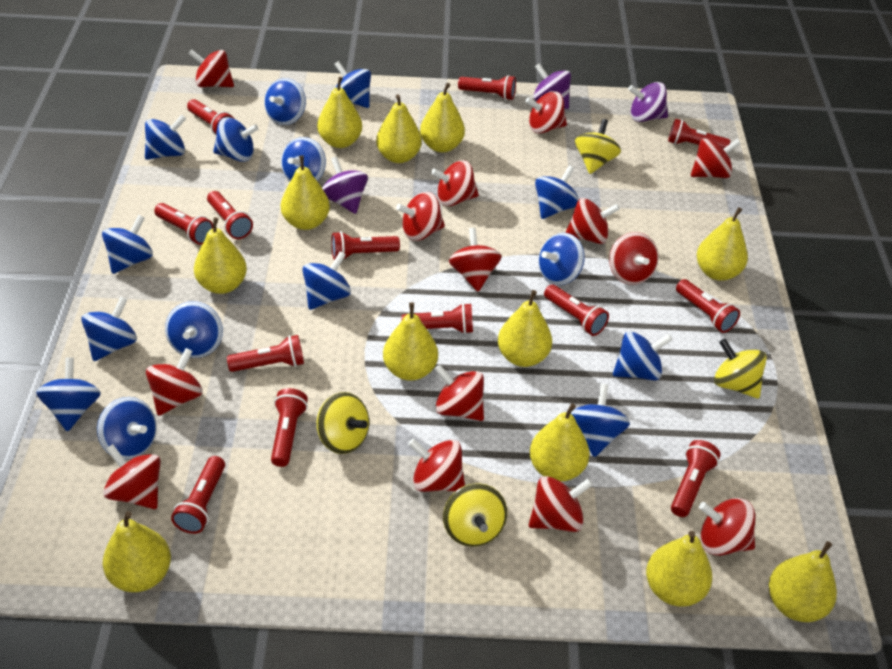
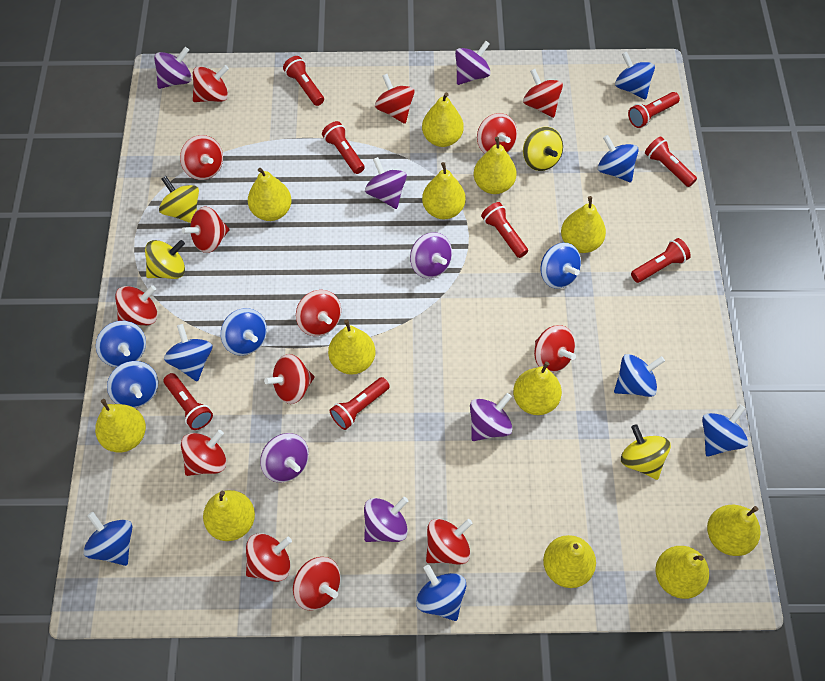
blue spinning top: [36,357,101,432] [81,297,137,361] [97,397,157,460] [102,214,153,274] [145,115,186,160] [165,301,223,358] [213,117,259,162] [264,78,306,125] [281,137,326,181] [302,251,351,310] [334,61,371,108] [535,165,579,219] [539,233,585,285] [570,384,630,457] [613,331,673,380] = 15 -> [83,512,132,566] [96,321,146,367] [107,361,158,408] [164,324,213,381] [221,308,267,356] [416,565,467,621] [541,243,581,289] [598,135,639,182] [614,354,665,397] [615,52,655,99] [702,405,748,457] = 11
purple spinning top: [322,157,368,214] [533,63,571,109] [628,82,668,122] = 3 -> [154,47,192,89] [260,433,309,482] [364,497,408,542] [365,157,407,209] [410,232,452,278] [455,41,491,85] [470,393,513,441] = 7
red flashlight: [154,203,213,245] [171,456,225,534] [187,99,234,136] [207,191,253,239] [227,335,304,372] [271,388,308,467] [331,231,400,260] [401,303,473,334] [458,75,516,100] [544,285,609,336] [668,119,730,149] [671,440,720,517] [676,279,740,333] = 13 -> [163,373,213,430] [283,56,324,106] [322,121,365,174] [330,377,390,430] [481,202,528,258] [628,92,680,128] [631,238,691,283] [645,136,697,187] = 8

